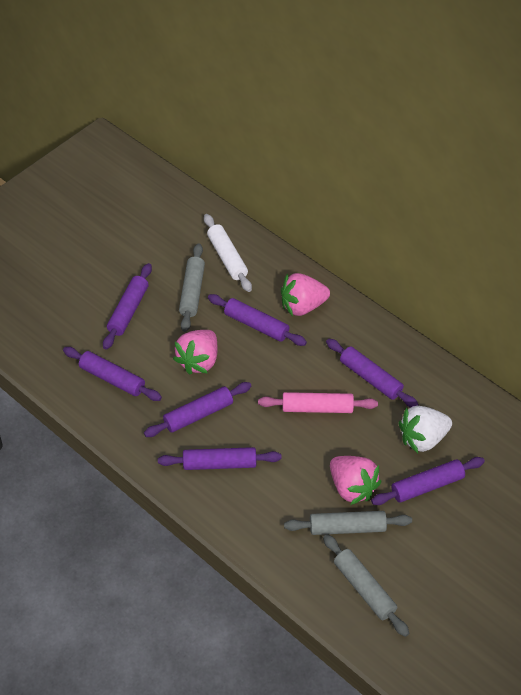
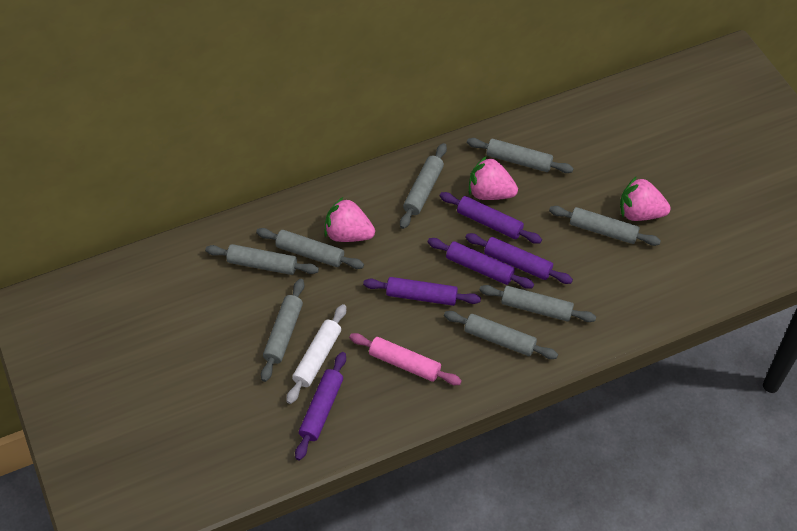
grey rolling pin: [179,243,205,332] [284,511,412,535] [323,534,409,637] = 3 -> [205,244,319,275] [256,228,364,269] [261,279,304,382] [400,143,447,229] [444,311,558,359] [467,138,574,173] [479,285,596,322] [549,206,661,246] = 8
purple rolling pin: [63,347,162,401] [103,263,152,350] [144,382,251,437] [158,447,282,470] [208,294,307,346] [326,339,419,408] [371,457,485,505] = 7 -> [295,352,346,460] [363,277,481,306] [428,238,534,289] [439,192,542,244] [465,233,573,284] = 5
white strawberry: [399,406,452,453] = 1 -> none = 0

